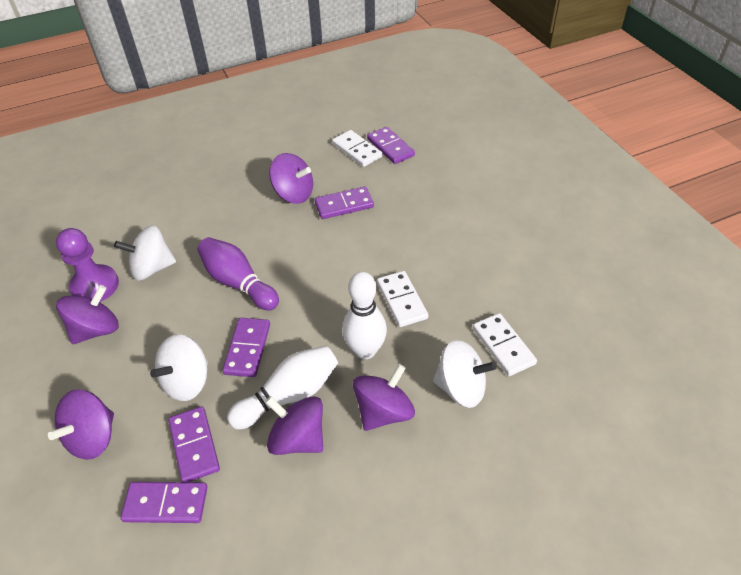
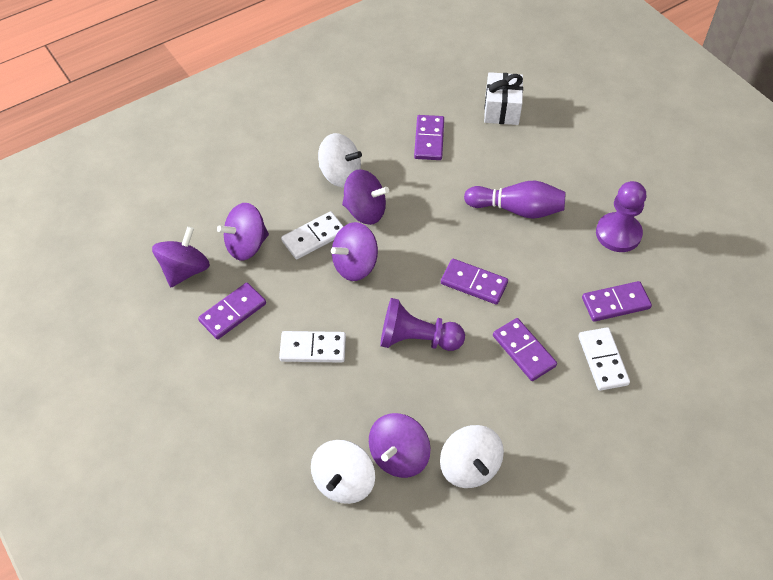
purple pawn: [56,228,119,302] = 1 -> [380,298,465,351] [596,181,646,252] = 2
white bowling pin: [227,345,338,429] [342,272,387,359] = 2 -> none = 0
white gift: none = 0 -> [484,72,523,125] = 1

